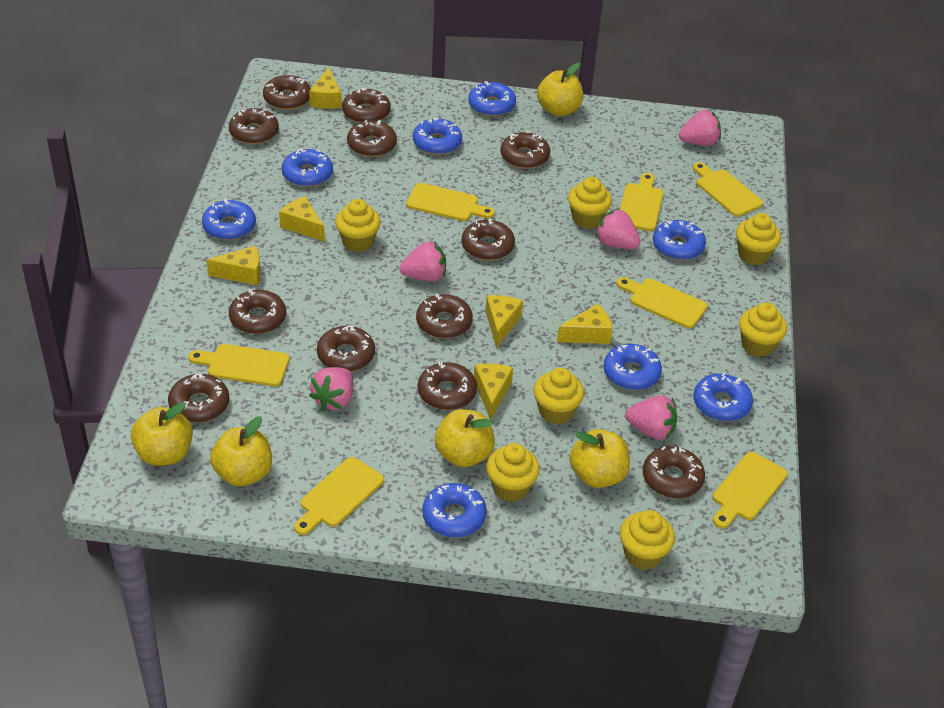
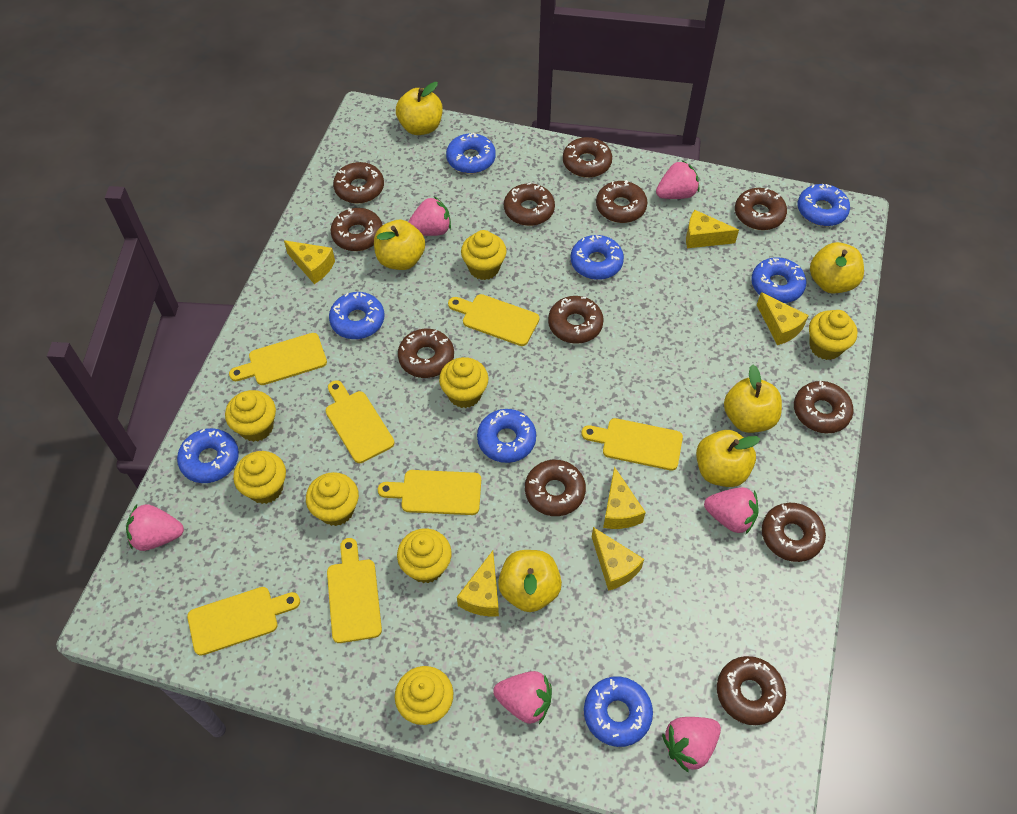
pink strawberry: [309,367,353,411] [399,241,446,281] [596,208,641,249] [625,395,677,440] [679,110,721,146] = 5 -> [126,504,184,551] [408,196,451,236] [493,671,552,724] [656,160,699,199] [662,717,721,773] [704,487,759,534] = 6
yellow apple: [131,402,193,466] [210,416,272,487] [435,409,495,467] [537,63,583,116] [570,429,630,488] = 5 -> [374,220,425,270] [396,82,443,135] [498,550,562,612] [696,430,760,487] [724,365,782,433] [810,242,864,293] = 6
yellow cupcake: [335,199,381,252] [486,443,540,502] [534,368,584,424] [568,177,612,229] [620,510,675,570] [736,213,781,265] [739,303,787,357] = 7 -> [225,390,276,442] [233,451,286,504] [306,472,359,526] [395,666,453,725] [397,529,452,583] [439,357,488,408] [461,230,506,280] [809,310,857,360] = 8

